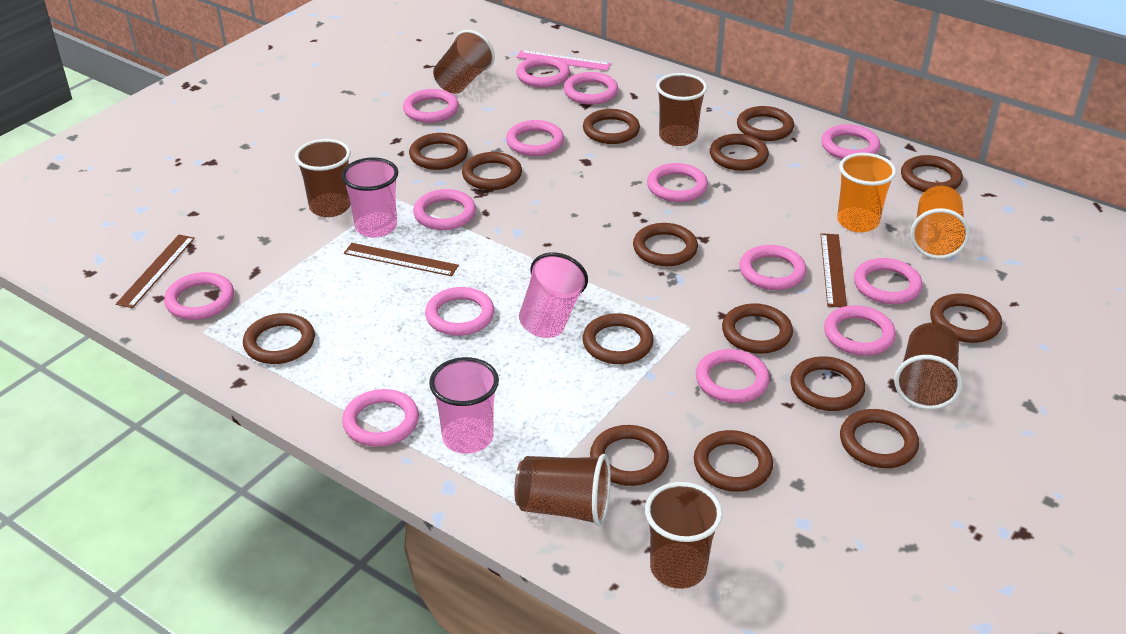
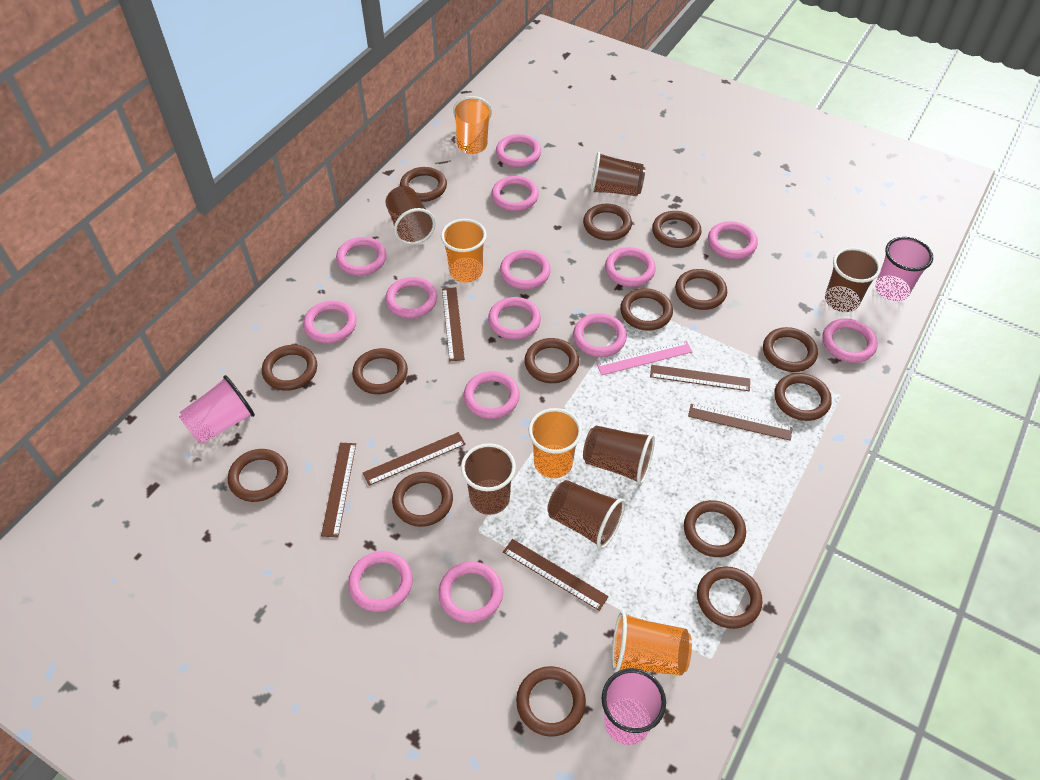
brown ruler: [116,235,195,308] [344,243,459,276] [821,233,847,307] = 3 -> [321,443,356,538] [363,432,466,486] [442,287,465,362] [503,539,609,611] [650,365,750,391] [688,404,793,441] = 6
orange cup: [837,153,896,232] [910,186,970,259] = 2 -> [441,219,487,282] [453,96,492,154] [528,408,582,478] [612,612,692,676] = 4

